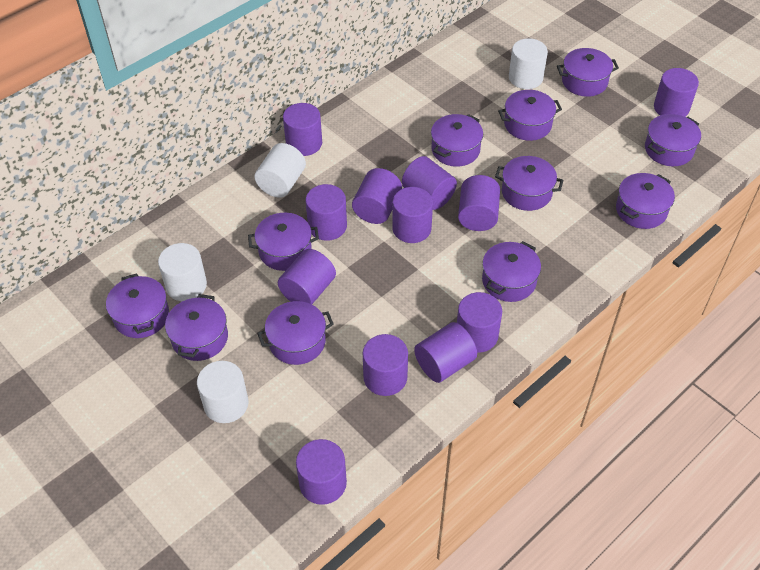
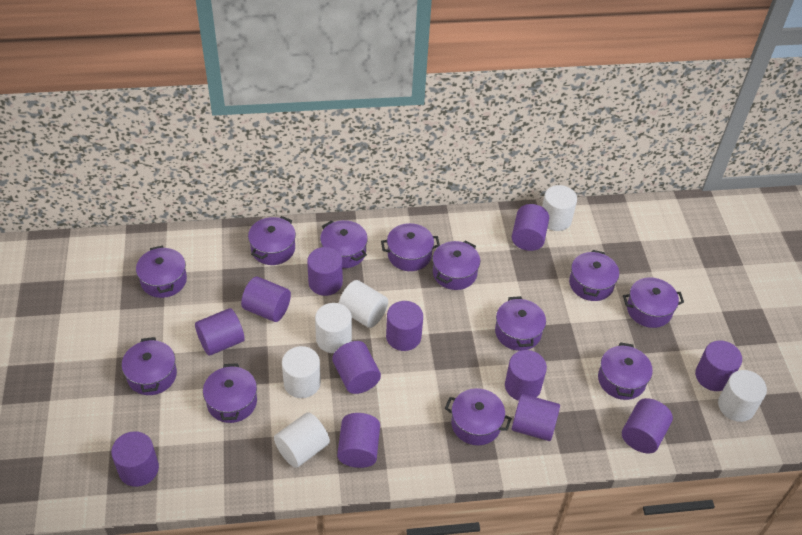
purple pot: [106,273,169,338] [165,294,228,361] [248,213,319,271] [257,301,334,365] [431,114,483,167] [482,241,541,302] [495,156,564,211] [498,90,562,141] [557,48,619,97] [616,173,675,229] [645,114,701,166] = 11 -> [122,337,177,395] [136,245,187,298] [203,363,257,423] [248,216,296,265] [320,220,368,268] [381,223,440,271] [433,240,480,290] [445,388,512,445] [495,296,546,351] [569,250,619,301] [598,342,653,400] [623,277,684,328] = 12
white cylinder: [158,243,207,301] [197,361,248,423] [255,143,306,198] [509,38,548,89] = 4 -> [274,412,330,468] [282,346,321,398] [315,303,352,353] [339,280,388,328] [542,185,577,231] [718,370,767,422] = 6

